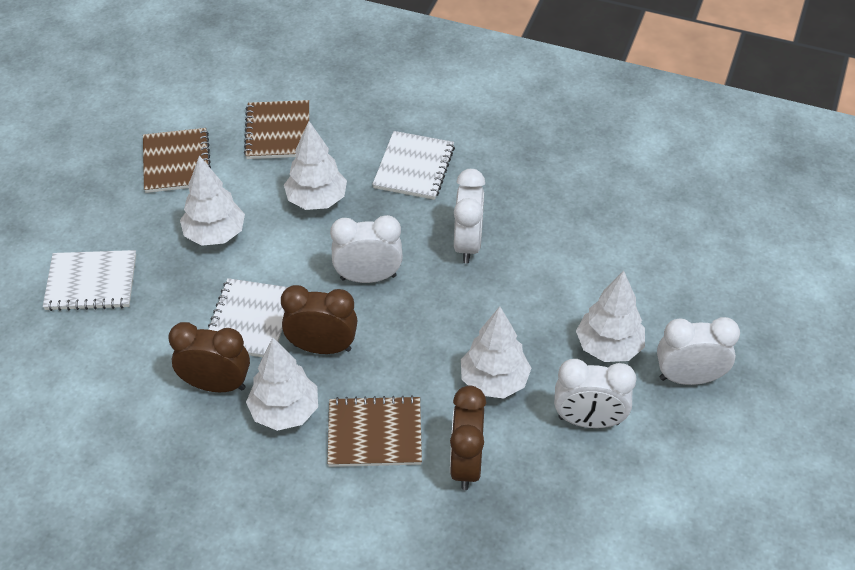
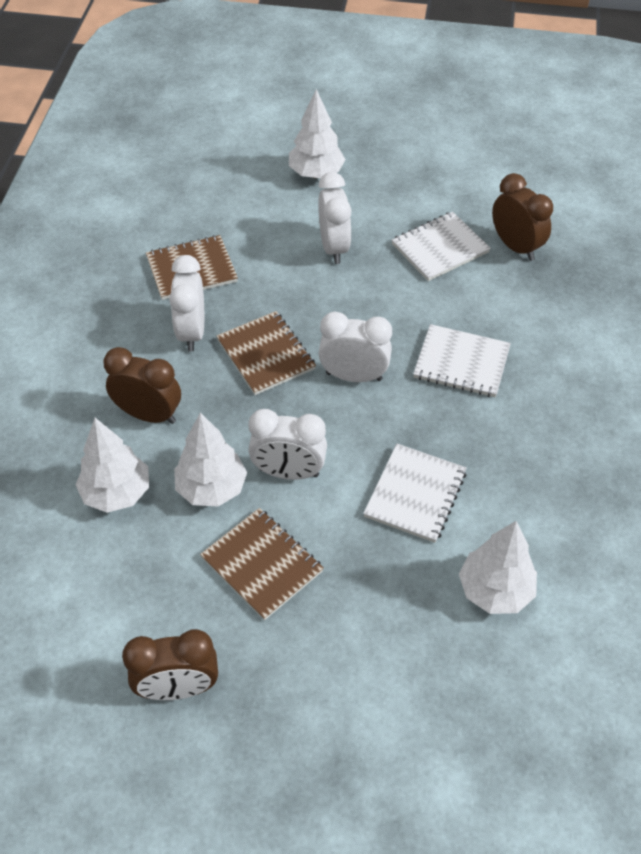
white tree: [180,156,245,246] [246,338,318,431] [284,121,347,210] [461,306,531,399] [576,271,645,362] = 5 -> [75,418,149,513] [174,413,247,507] [289,89,346,178] [459,521,537,614] = 4

